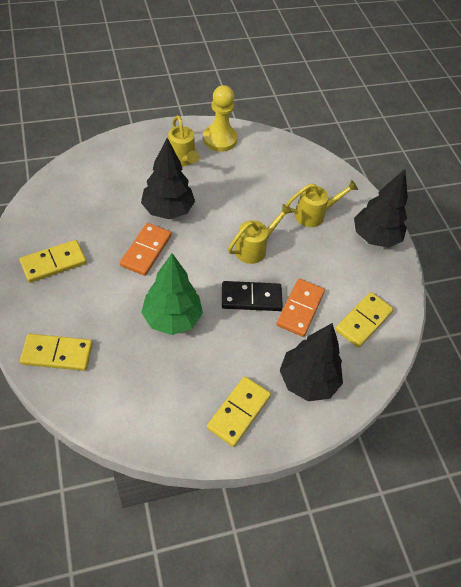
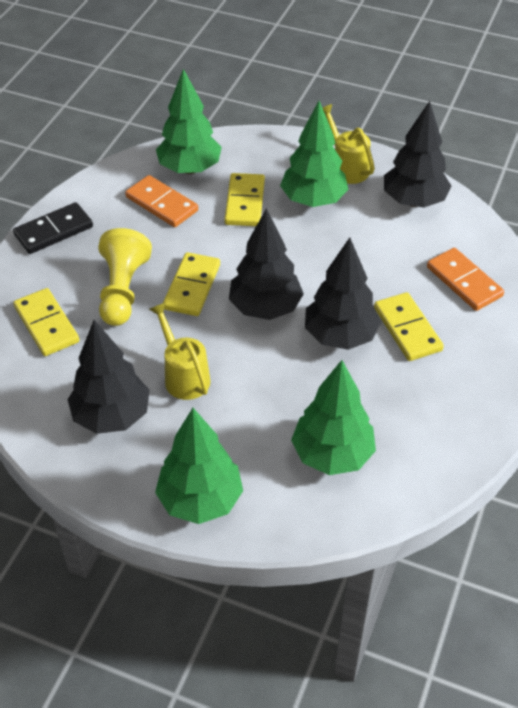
black tree: [141,138,195,219] [280,323,343,401] [354,169,408,248] = 3 -> [67,320,150,434] [229,209,304,320] [305,238,381,350] [384,101,451,208] = 4
green tree: [141,253,203,335] = 1 -> [155,408,243,524] [156,69,222,174] [280,101,348,207] [291,360,376,475] = 4
yellow watering can: [168,115,199,166] [228,204,292,264] [286,179,358,227] = 3 -> [149,302,211,400] [323,104,375,184] = 2

